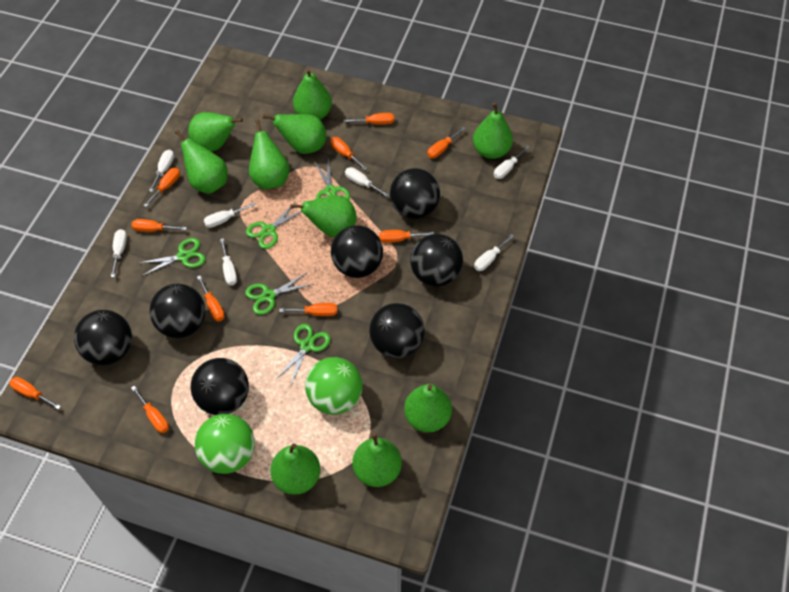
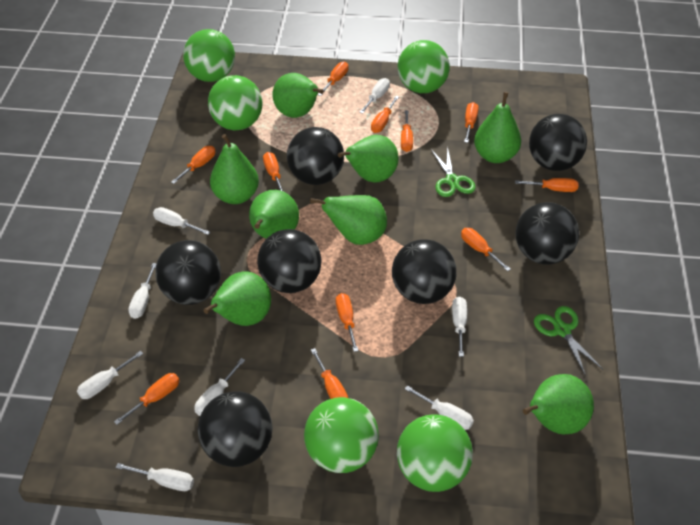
green ball: [195,414,255,474] [305,357,363,415] = 2 -> [183,29,235,82] [208,75,263,130] [304,397,379,473] [397,415,473,492] [398,40,450,93] = 5
green pear: [175,130,228,194] [188,112,243,152] [249,119,290,190] [263,114,326,154] [270,443,320,495] [290,195,357,237] [293,68,332,120] [352,433,402,487] [404,384,452,432] [473,103,513,159] = 10 -> [204,271,271,326] [210,134,259,204] [249,190,299,239] [272,73,324,118] [310,195,387,245] [338,135,399,183] [474,92,521,163] [523,374,594,434] = 8
green scissors: [139,238,206,276] [245,273,314,315] [246,201,302,249] [276,324,331,385] [314,158,350,200] = 5 -> [431,146,476,197] [534,306,604,376] = 2
orange screwdriver: [9,377,61,410] [131,386,169,433] [132,219,187,232] [144,168,180,207] [197,276,225,321] [279,303,337,316] [330,137,367,170] [344,113,394,124] [379,230,434,243] [427,127,466,158] = 10 -> [114,373,180,425] [171,146,215,184] [263,152,284,192] [311,348,348,399] [318,62,348,96] [336,293,358,352] [371,96,399,133] [401,110,413,152] [461,228,511,271] [464,102,479,143] [515,178,578,192] = 11
white screwdriver: [111,229,127,277] [149,150,174,192] [204,202,256,228] [220,238,237,285] [345,167,389,197] [474,234,514,271] [494,145,530,179] = 7 -> [77,351,143,399] [116,463,194,491] [128,263,157,319] [153,207,210,235] [194,358,245,416] [359,78,390,114] [405,385,474,430] [452,297,467,357] = 8

